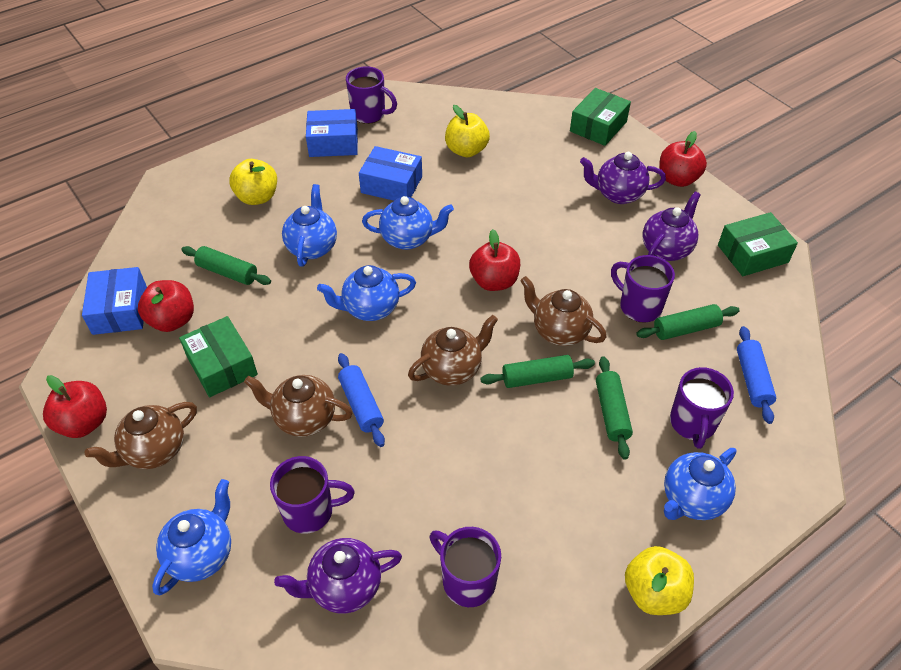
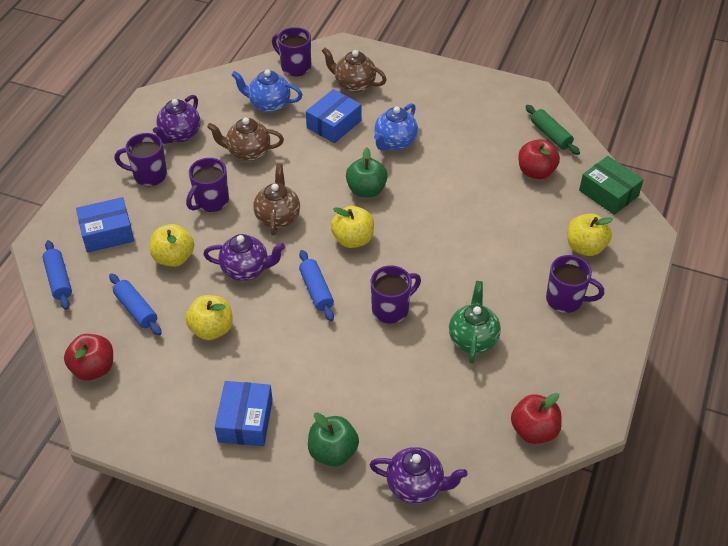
blue rolling pin: [338,353,385,447] [737,326,776,424] = 2 -> [43,240,72,310] [109,273,162,336] [299,250,334,321] = 3
blue teapot: [152,479,231,595] [282,184,337,267] [317,265,416,321] [362,196,454,250] [664,448,737,520] = 5 -> [232,70,303,113] [374,103,418,151] = 2
brown teapot: [84,402,197,469] [244,375,353,437] [408,315,498,386] [520,276,607,346] = 4 -> [207,118,284,162] [253,164,300,236] [322,48,387,93] = 3
green apple: none = 0 -> [308,412,359,466] [346,147,388,197] = 2
green box: [179,316,258,397] [570,88,631,146] [718,212,798,276] = 3 -> [579,156,644,215] = 1
green rolling pin: [181,246,271,285] [480,355,595,388] [596,356,633,460] [636,304,740,340] = 4 -> [525,105,580,155] = 1
green teapot: none = 0 -> [449,281,501,364] = 1
red apple: [43,375,107,438] [138,280,194,332] [469,229,520,291] [659,131,707,187] = 4 -> [64,334,113,381] [511,393,562,444] [518,139,560,179] = 3
yellow apple: [229,159,277,205] [445,105,490,157] [625,546,694,615] = 3 -> [150,224,194,267] [185,295,233,340] [331,206,374,248] [567,214,613,256] = 4

